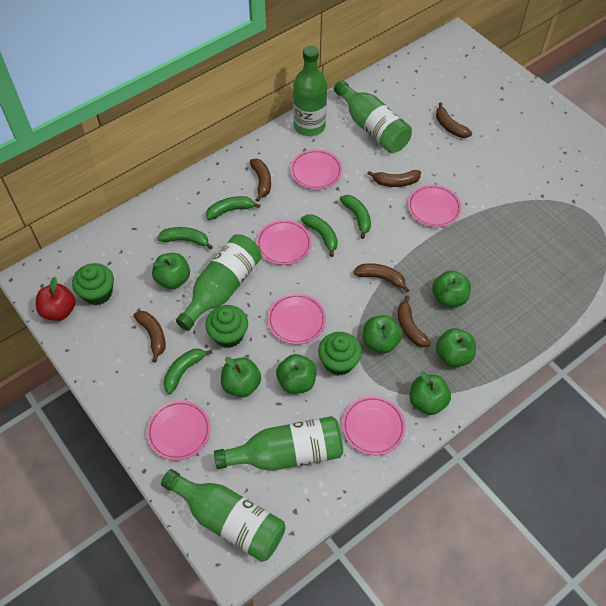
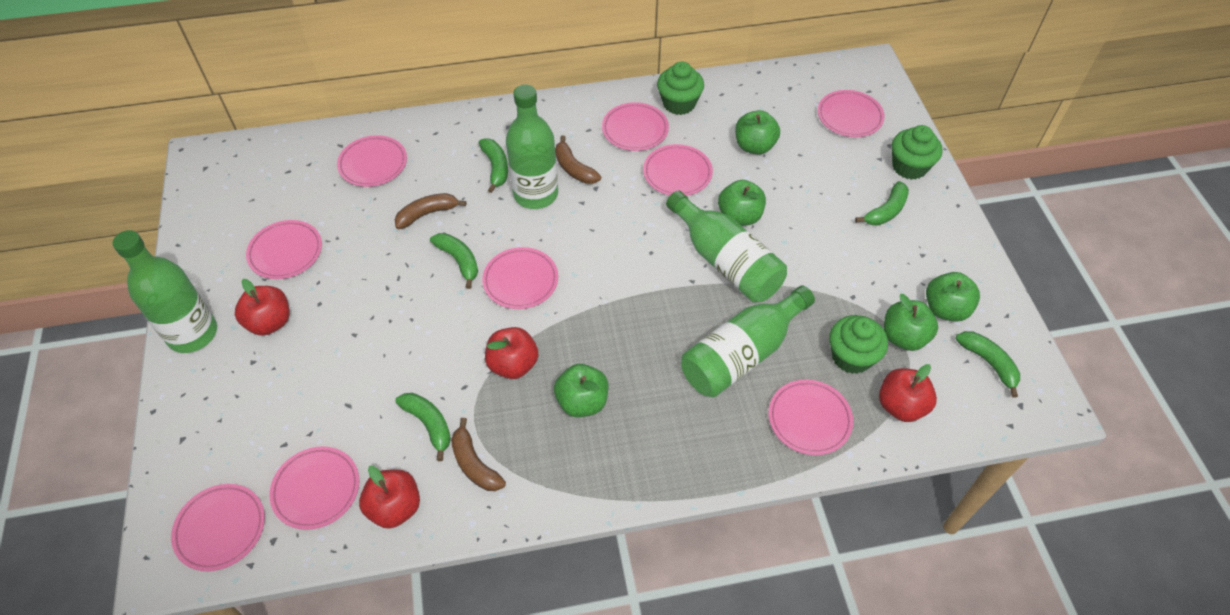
brown banana: [134,311,166,362] [250,159,271,202] [353,263,409,293] [367,170,421,187] [398,295,431,347] [436,103,472,138] = 6 -> [394,193,467,229] [451,418,506,491] [555,135,601,184] = 3
green apple: [152,253,190,289] [221,357,261,397] [276,354,317,394] [363,315,402,354] [410,371,451,415] [432,270,471,307] [436,328,476,367] = 7 -> [554,364,608,417] [718,180,766,226] [735,110,780,155] [884,294,938,351] [926,272,980,322] = 5
green bottle: [161,469,286,562] [176,234,262,331] [214,416,343,471] [293,46,327,136] [334,80,412,153] = 5 -> [112,230,217,353] [506,84,558,209] [666,190,787,303] [681,286,815,397] = 4
pink plate: [147,400,211,460] [256,220,312,265] [267,293,326,345] [290,149,342,190] [342,396,406,455] [408,185,462,227] = 6 -> [171,484,265,571] [246,220,322,279] [269,446,359,530] [337,135,407,187] [482,247,558,309] [602,102,669,151] [643,144,713,196] [769,380,853,455] [818,90,885,137] = 9
red apple: [36,277,75,321] = 1 -> [235,279,289,336] [359,466,420,529] [485,327,538,379] [879,364,937,422] = 4

